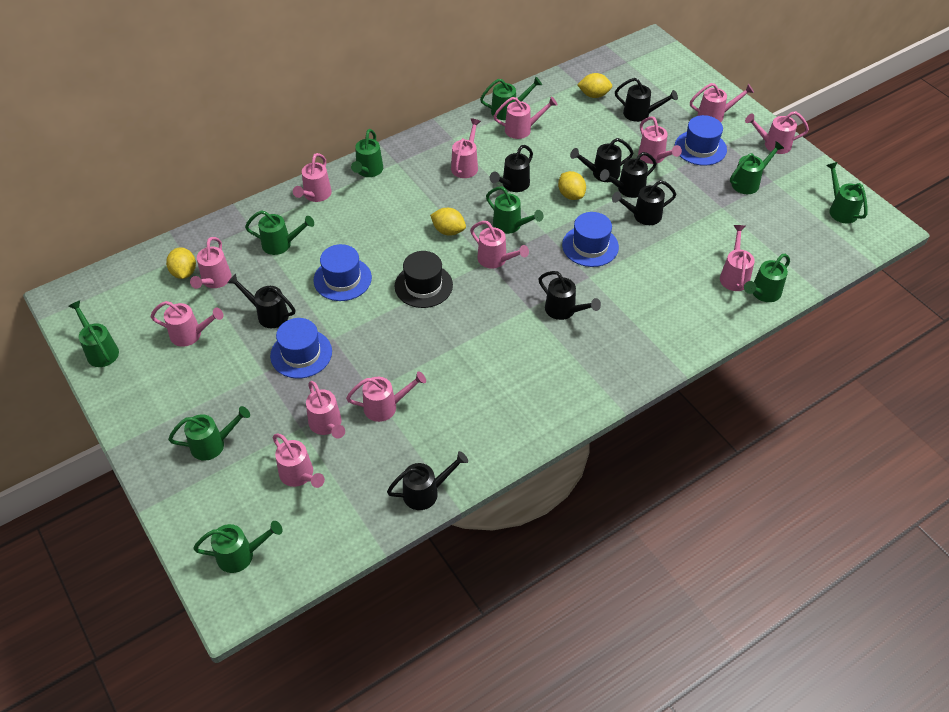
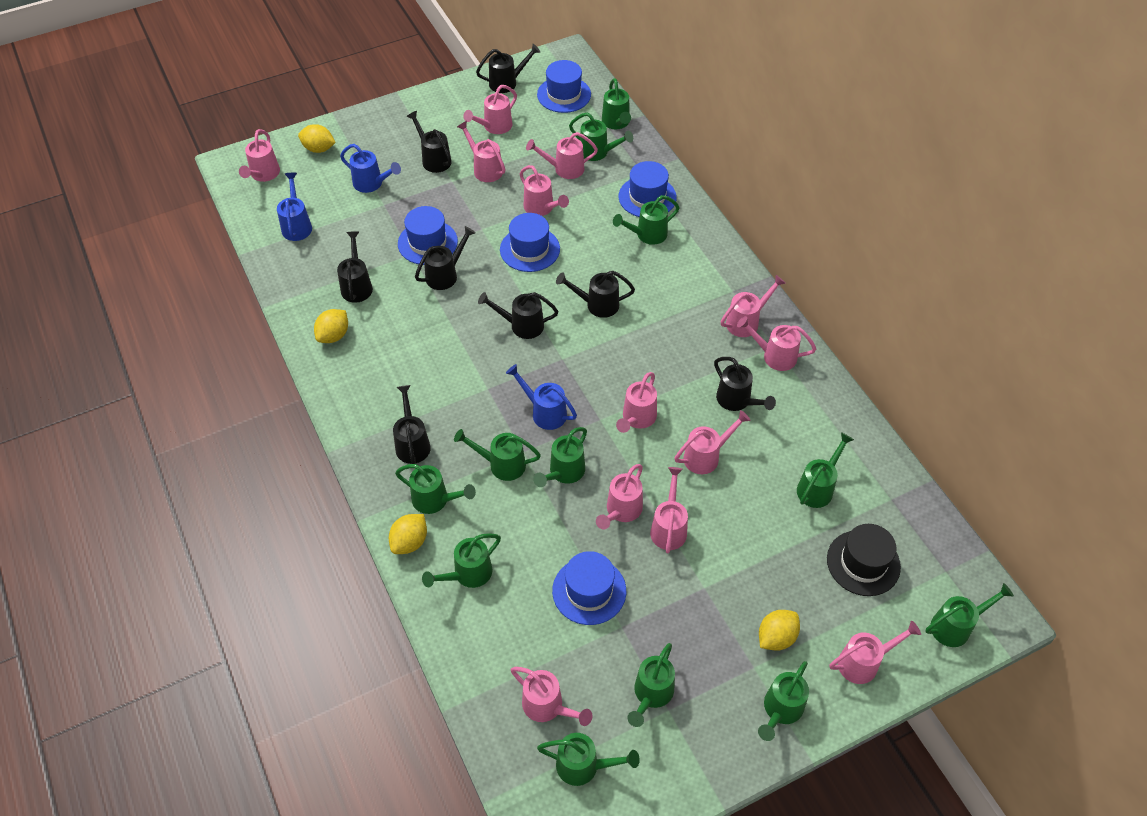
blue hat: [270,318,332,378] [313,244,372,301] [562,212,619,267] [675,115,727,166] = 4 -> [398,206,458,265] [500,213,560,272] [537,60,591,113] [552,551,626,625] [618,161,677,217] = 5
blue watering can: none = 0 -> [277,173,312,241] [340,144,401,193] [506,364,577,430] = 3
green watering can: [69,300,119,367] [168,406,250,461] [193,521,282,573] [245,210,314,255] [351,129,383,177] [480,77,542,120] [486,187,543,234] [730,141,784,194] [744,254,790,302] [826,162,868,223] = 10 -> [395,464,476,514] [422,533,501,588] [454,429,541,481] [533,427,587,487] [537,733,640,786] [569,112,633,161] [602,78,631,129] [613,195,680,245] [627,643,675,727] [758,661,809,741] [797,432,854,508] [925,583,1014,647] = 12

